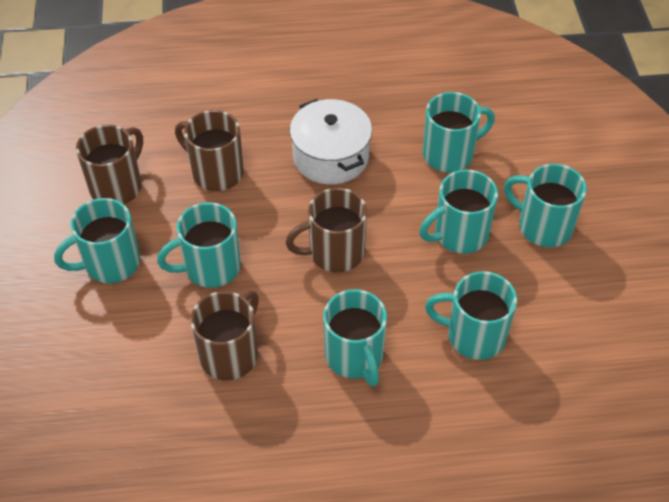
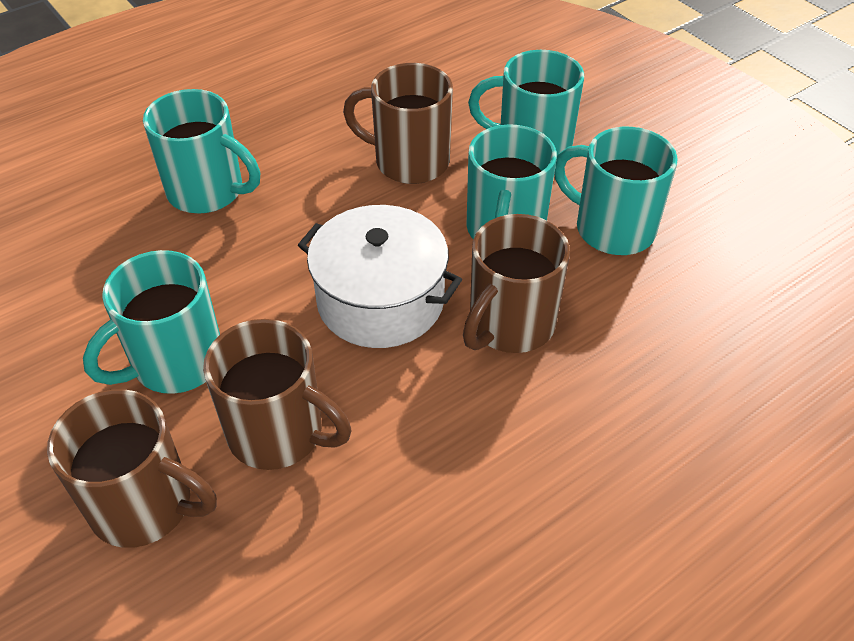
turquoise mug: [54,198,140,283] [157,202,241,288] [323,289,387,387] [419,170,498,254] [423,92,495,172] [425,271,517,360] [504,164,587,247] = 7 -> [83,250,220,394] [143,89,260,214] [467,124,557,240] [468,50,584,156] [554,127,678,255] = 5

